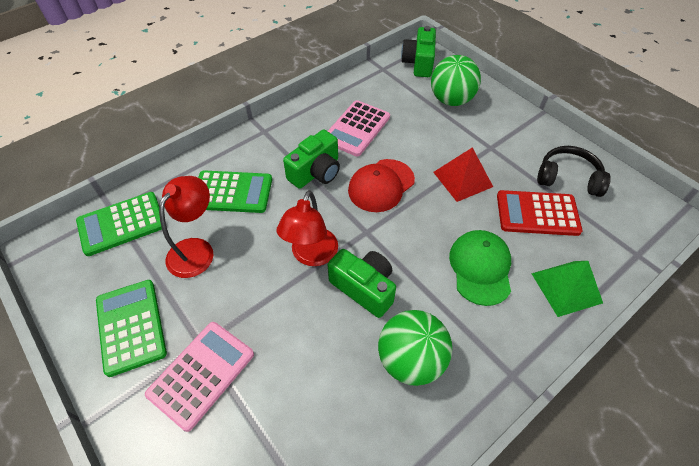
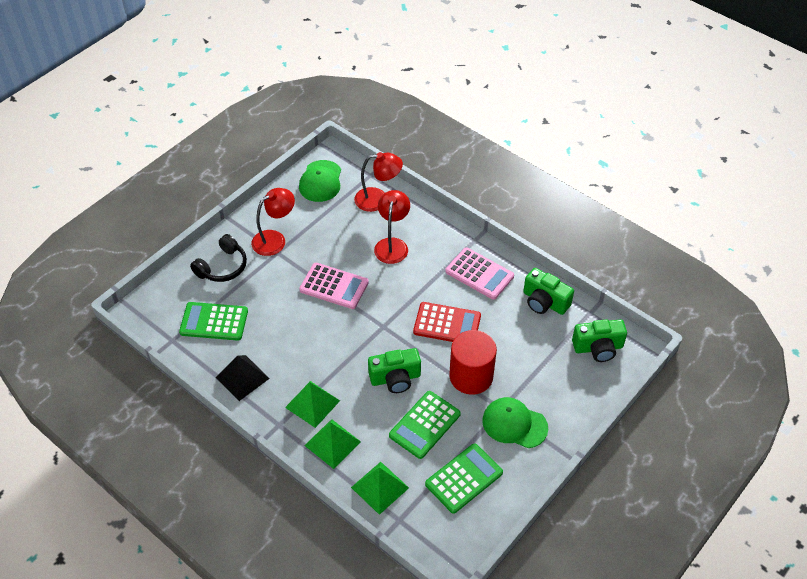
black pyramid: none = 0 -> [216,355,270,401] = 1
green ball: [378,310,452,386] [431,55,481,106] = 2 -> none = 0
green cap: [449,230,511,306] = 1 -> [299,160,341,202] [482,397,548,448] = 2
green pyramid: [531,261,603,317] = 1 -> [285,381,340,428] [304,419,361,469] [351,462,409,515] = 3
red cap: [348,159,415,212] = 1 -> none = 0
red cylinder: none = 0 -> [449,330,497,395] = 1
red lamp: [159,176,213,278] [277,190,338,266] = 2 -> [251,188,295,256] [354,152,403,212] [374,190,410,264] = 3
red pyramid: [433,147,493,202] = 1 -> none = 0

